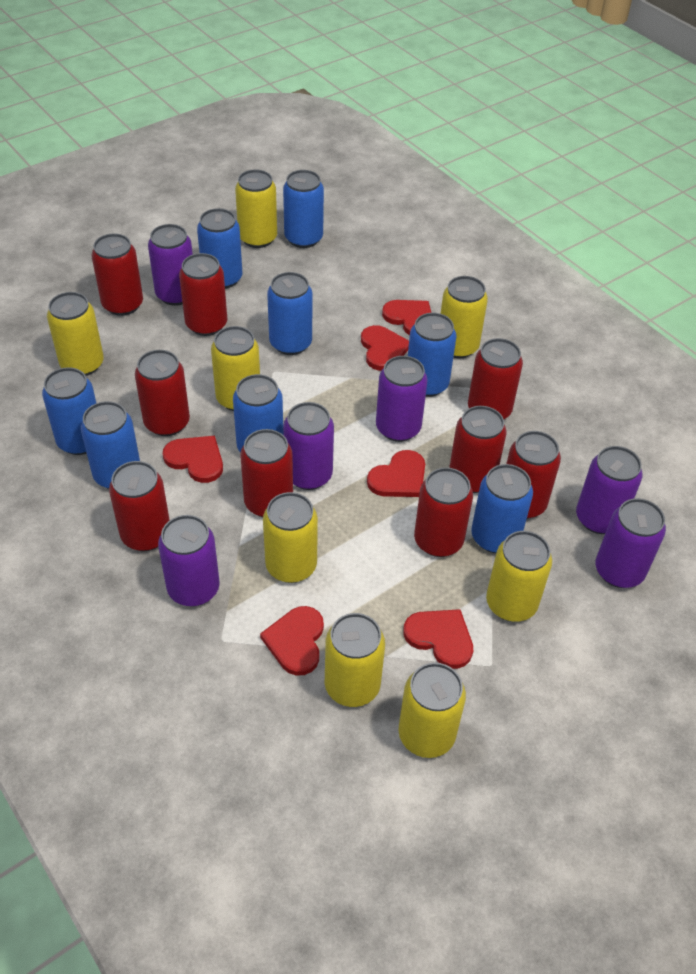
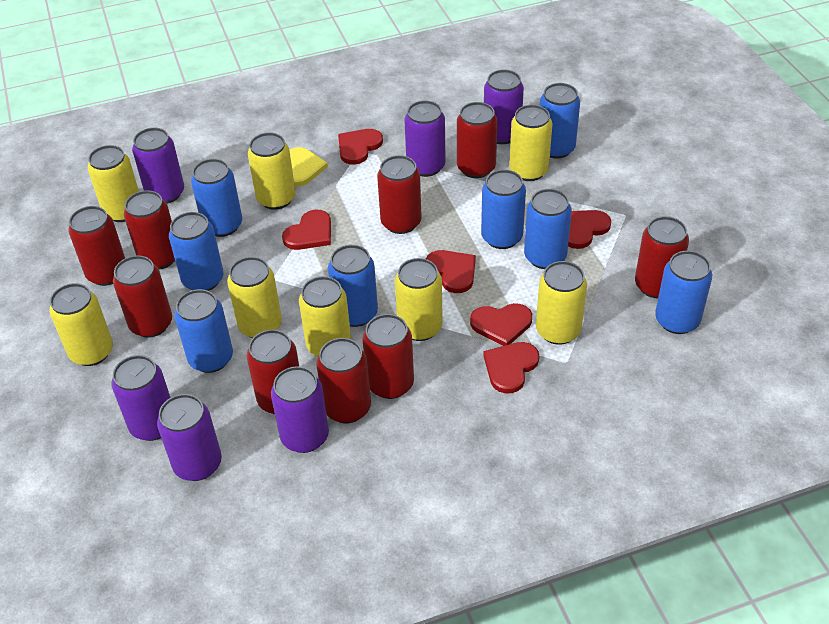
yellow heart: none = 0 -> [290,147,328,187] = 1

